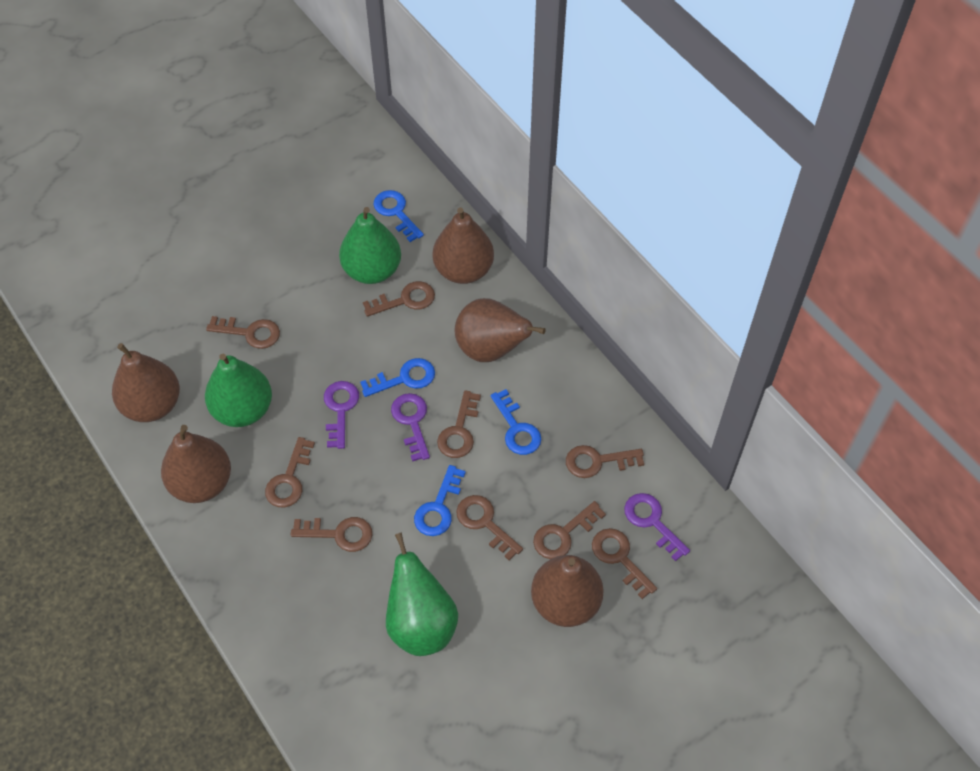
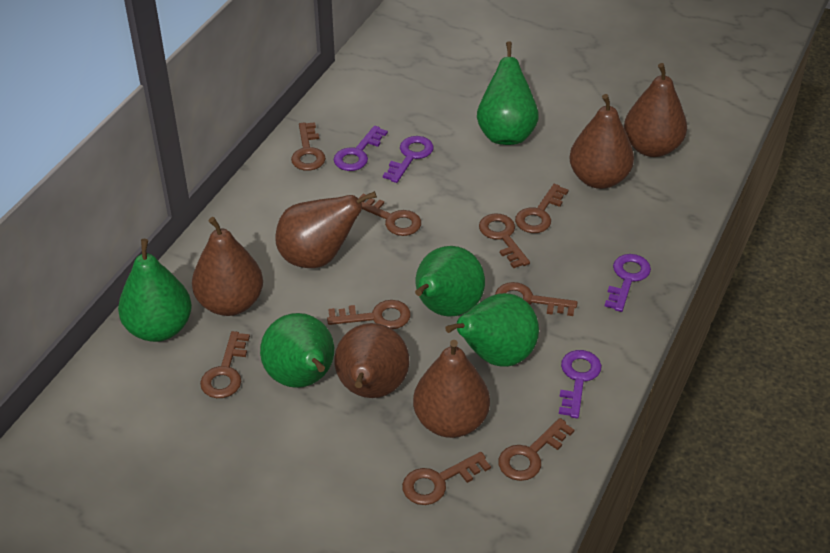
blue key: [360,358,435,397] [373,190,424,242] [414,465,466,536] [490,389,541,455] = 4 -> none = 0
brown pear: [112,343,180,422] [161,425,231,503] [432,207,494,284] [454,298,546,362] [531,555,604,627] = 5 -> [192,217,263,316] [275,191,377,268] [334,323,409,398] [413,340,490,438] [569,94,634,189] [624,63,687,157] = 6
green pear: [205,354,272,427] [339,207,401,284] [386,533,458,656] = 3 -> [118,239,192,342] [260,313,334,388] [415,246,485,317] [445,293,539,367] [477,41,539,145] = 5
purple key: [324,381,359,449] [391,393,430,462] [624,493,690,561] = 3 -> [334,126,388,171] [383,136,434,183] [559,350,602,418] [605,254,651,312] = 4

